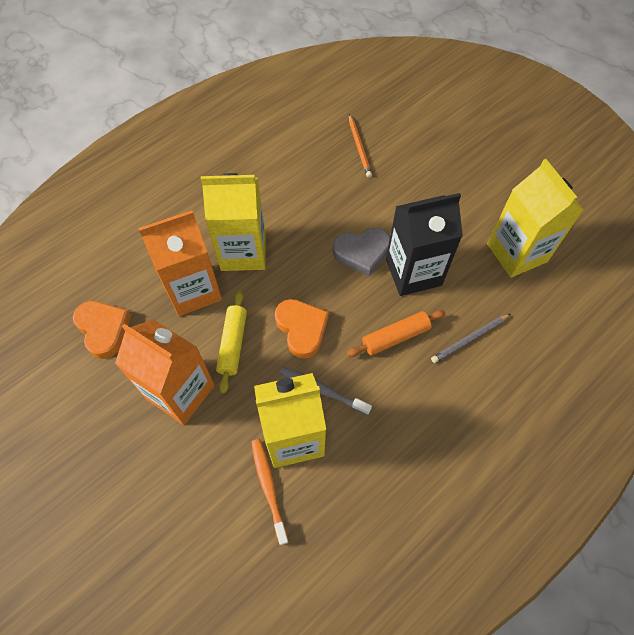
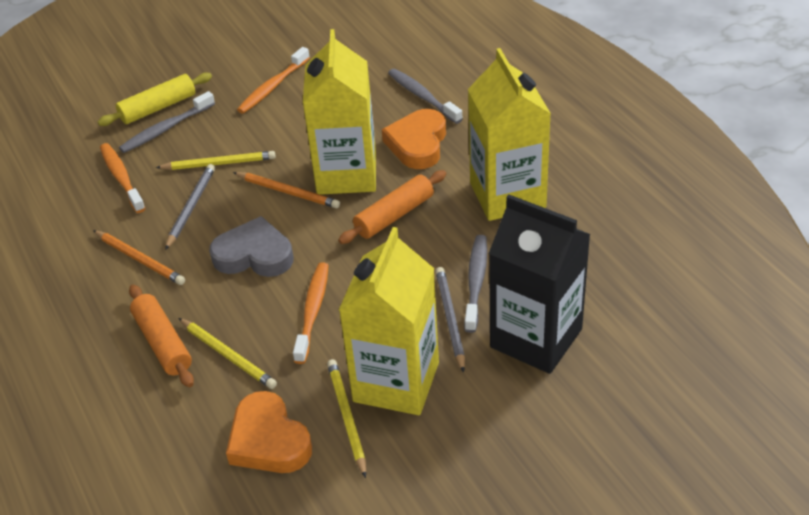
grey pencil: [431,314,510,363] = 1 -> [165,164,215,250] [435,267,465,373] = 2
grey toothbrush: [280,367,372,415] = 1 -> [119,91,215,153] [388,69,463,124] [464,235,487,333] = 3
orange carton: [115,319,215,425] [138,210,222,316] = 2 -> none = 0
orange pencil: [349,114,372,178] = 1 -> [93,230,185,285] [233,172,340,208] = 2
orange rolling pin: [347,310,446,357] = 1 -> [129,285,194,387] [338,170,446,244] = 2
orange toothbrush: [251,439,289,545] = 1 -> [100,143,146,213] [237,47,310,114] [293,262,329,364] = 3
yellow pencil: none = 0 -> [156,151,276,170] [179,318,277,389] [327,359,366,478] = 3

